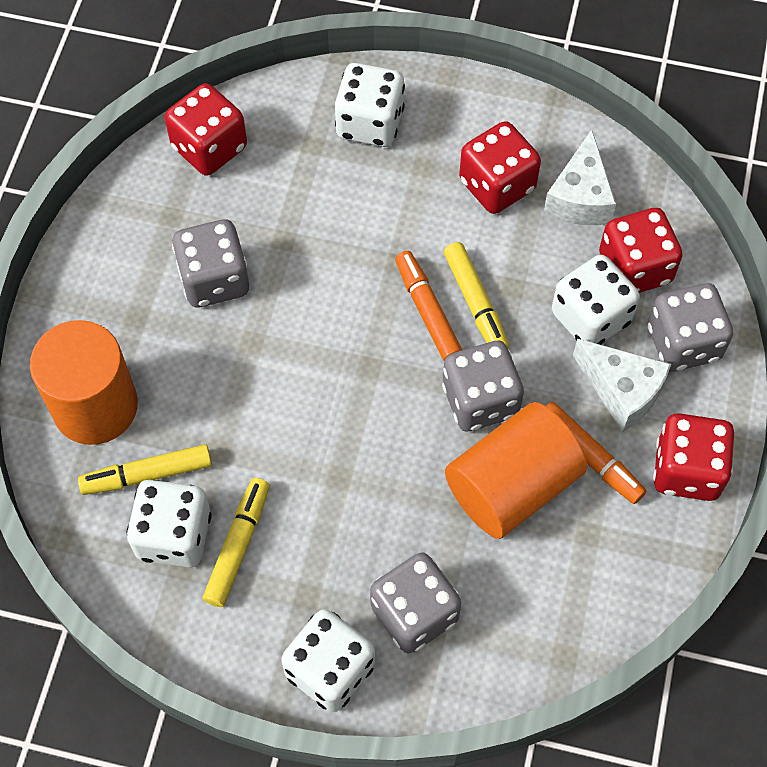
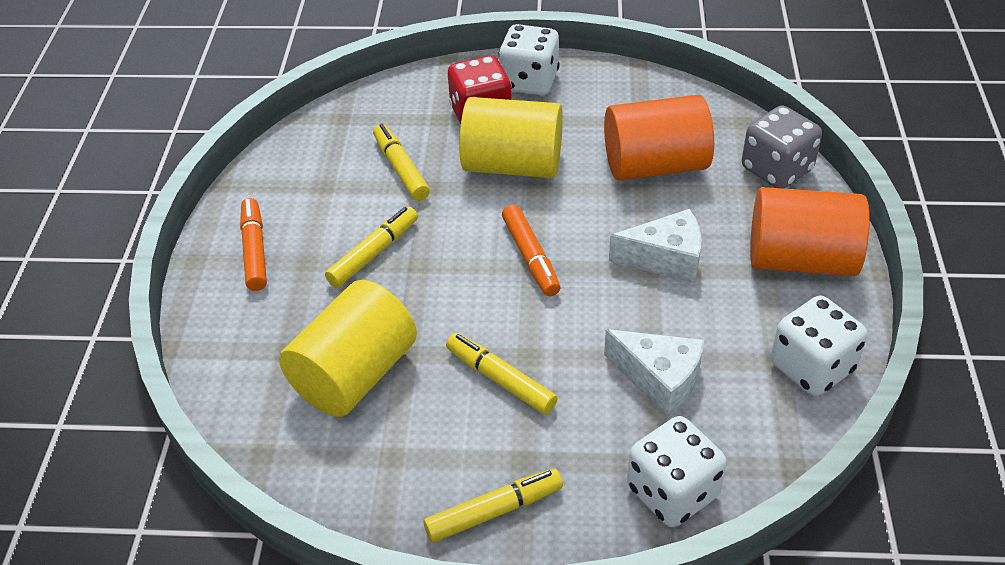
grey dice: [172,219,249,307] [370,552,461,653] [442,341,524,431] [648,283,733,372] = 4 -> [742,105,822,189] = 1
red dice: [165,83,247,176] [459,121,541,214] [599,208,683,293] [653,413,734,501] = 4 -> [448,55,512,124] = 1
white dice: [127,480,212,567] [281,609,375,712] [335,63,405,147] [552,255,640,345] = 4 -> [498,24,560,95] [627,416,727,527] [771,295,867,396] = 3
yellow cylinder: none = 0 -> [279,280,417,417] [459,97,563,178] = 2
yellow marker: [78,444,212,495] [203,478,270,607] [444,242,509,348] = 3 -> [325,206,418,288] [373,124,430,201] [424,469,563,543] [446,333,558,415] = 4

